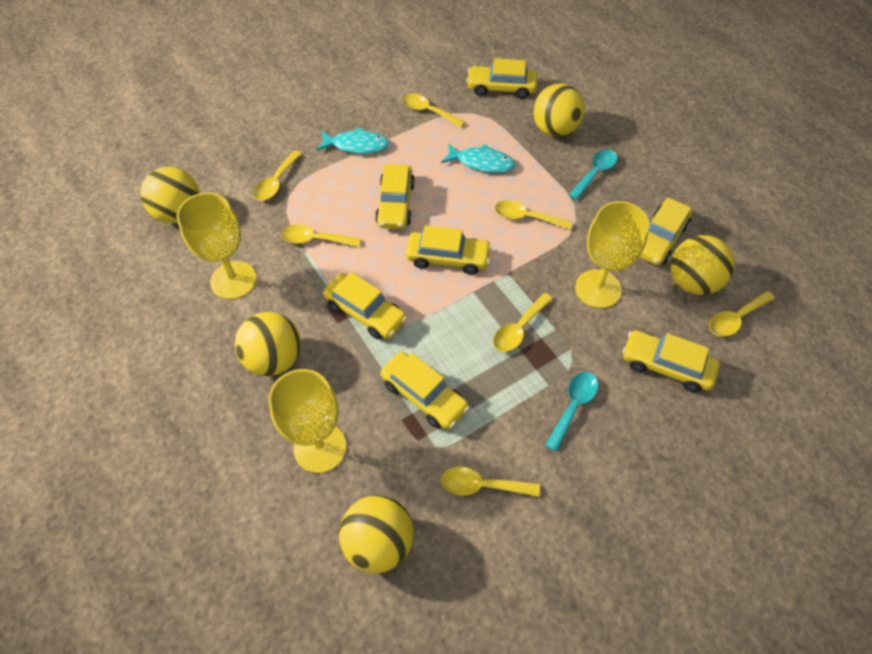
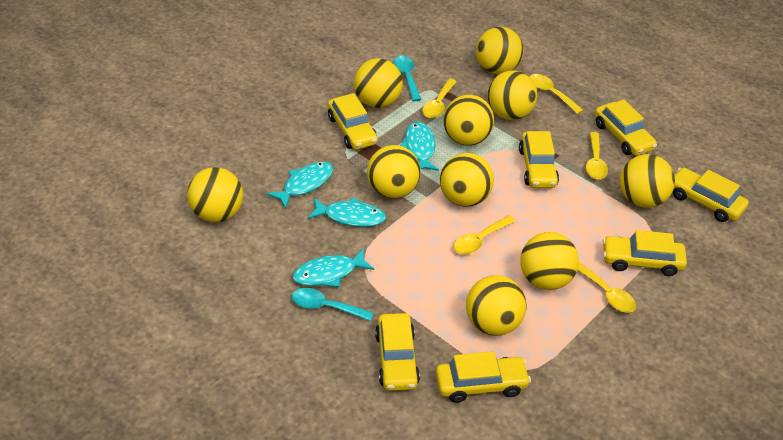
turquoise fish: [317,127,390,154] [441,143,516,173] = 2 -> [267,162,333,209] [293,248,374,287] [308,197,386,227] [400,122,439,171] = 4
yellow ball: [140,167,200,223] [235,312,301,376] [339,495,414,573] [533,83,585,137] [671,235,735,295] = 5 -> [187,167,243,222] [354,58,403,108] [367,145,421,198] [440,153,494,207] [443,95,494,146] [466,275,527,336] [476,27,523,74] [487,70,537,120] [520,232,579,290] [620,154,675,208] = 10
yellow goblet: [177,192,256,299] [268,369,347,473] [575,201,650,308] = 3 -> none = 0
yellow spoon: [254,150,302,201] [281,224,361,247] [402,93,465,127] [441,466,540,497] [493,293,553,352] [495,200,572,230] [709,291,775,337] = 7 -> [422,79,457,118] [453,215,516,255] [529,74,583,114] [578,262,636,313] [586,132,608,179] = 5

